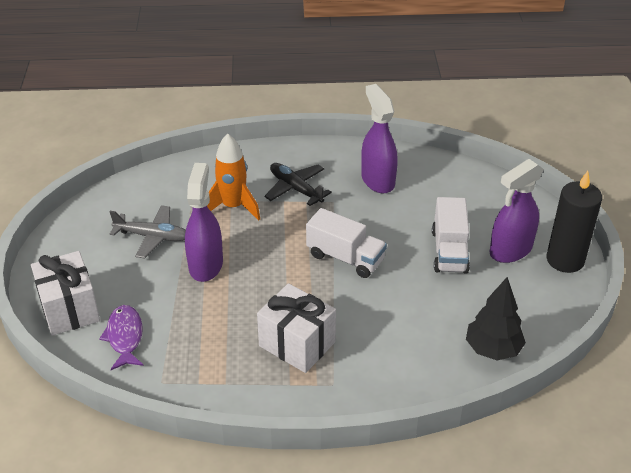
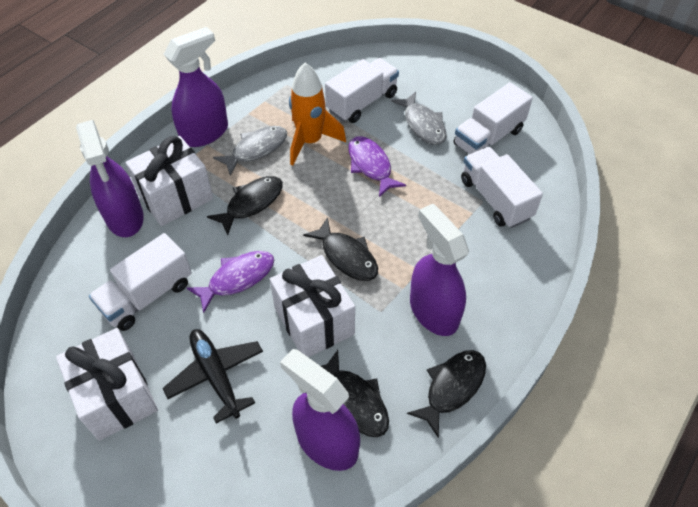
black candle: [547,171,602,273] = 1 -> none = 0
black fish: none = 0 -> [207,176,283,235] [303,217,378,281] [321,350,389,437] [407,350,486,438] = 4
black tree: [466,277,526,361] = 1 -> none = 0
grey fish: none = 0 -> [213,126,287,176] [391,92,446,145] = 2
grey plane: [110,205,186,259] = 1 -> none = 0
purple fish: [99,305,143,370] = 1 -> [187,251,274,313] [348,136,406,197] = 2
purple spray bottle: [185,163,223,282] [361,84,398,194] [490,159,544,263] = 3 -> [76,120,144,237] [164,27,228,147] [280,349,360,471] [410,204,469,336] = 4
white gift: [31,251,100,336] [257,283,336,373] = 2 -> [56,328,158,441] [125,136,214,226] [270,255,355,357] = 3
white truck: [306,208,387,278] [432,197,470,274] = 2 -> [89,233,192,331] [325,58,399,123] [453,82,533,154] [461,147,543,228] = 4

